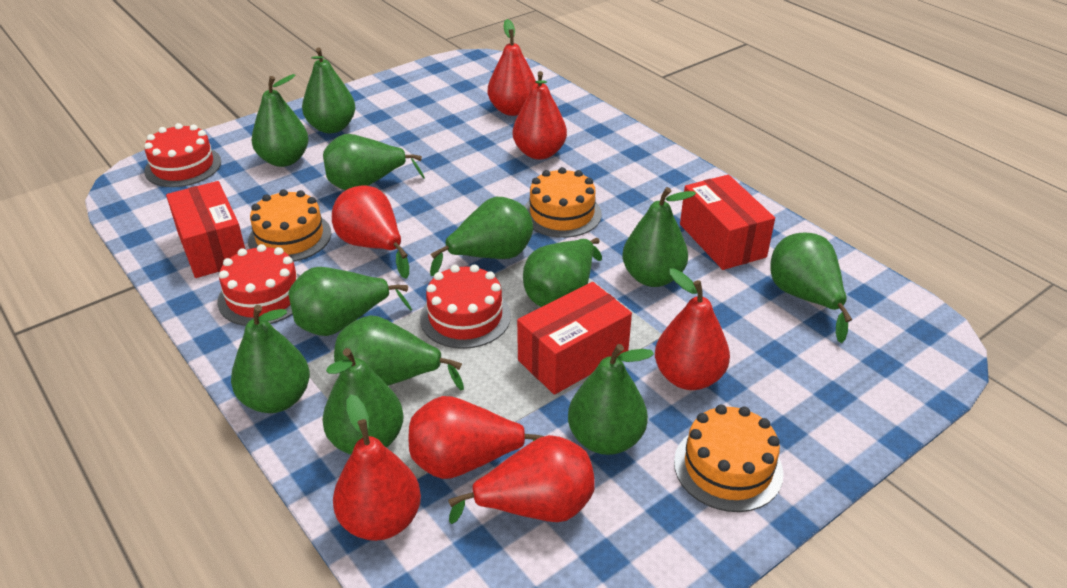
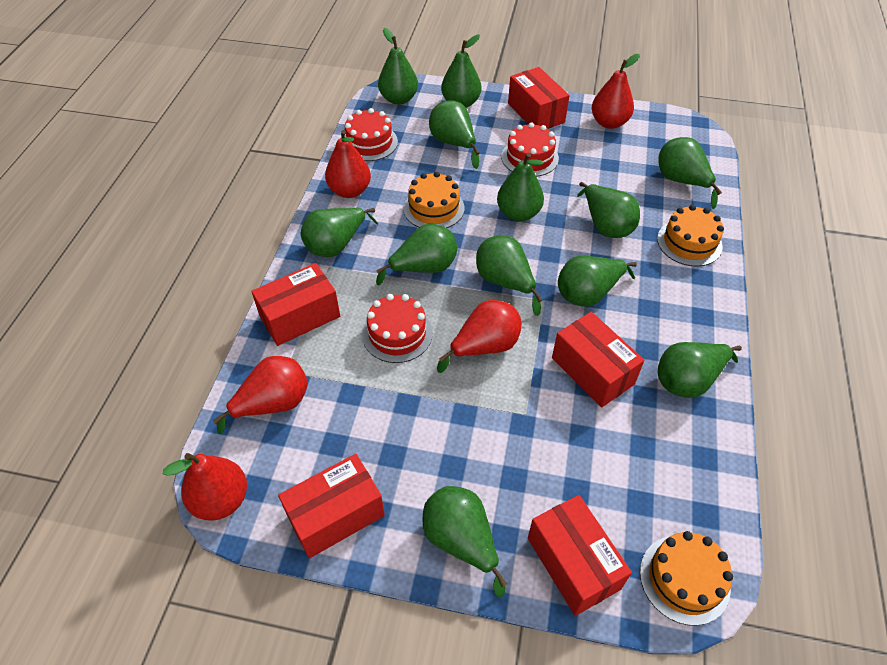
red box: [166,181,245,278] [517,282,632,395] [680,175,775,270] = 3 -> [251,263,340,346] [278,454,385,559] [508,67,570,129] [528,495,632,616] [552,312,644,407] = 5
red pear: [332,185,409,279] [333,395,421,541] [409,396,544,479] [448,435,595,524] [488,19,537,116] [513,71,567,160] [655,268,730,390] = 7 -> [163,453,247,521] [213,356,308,434] [325,130,371,198] [437,300,522,373] [592,54,640,129] = 5

